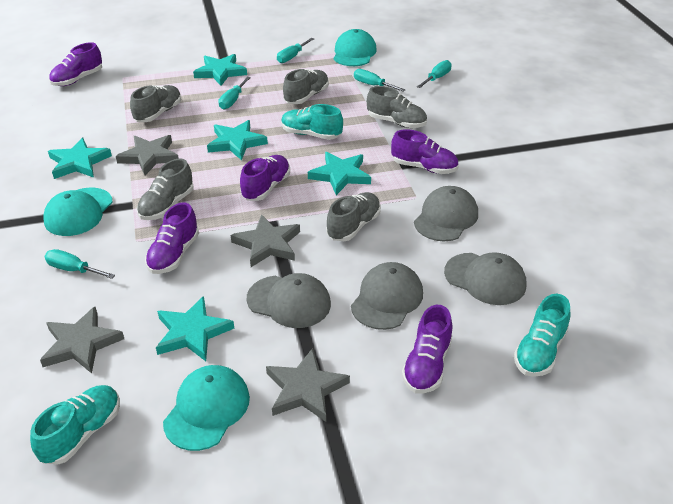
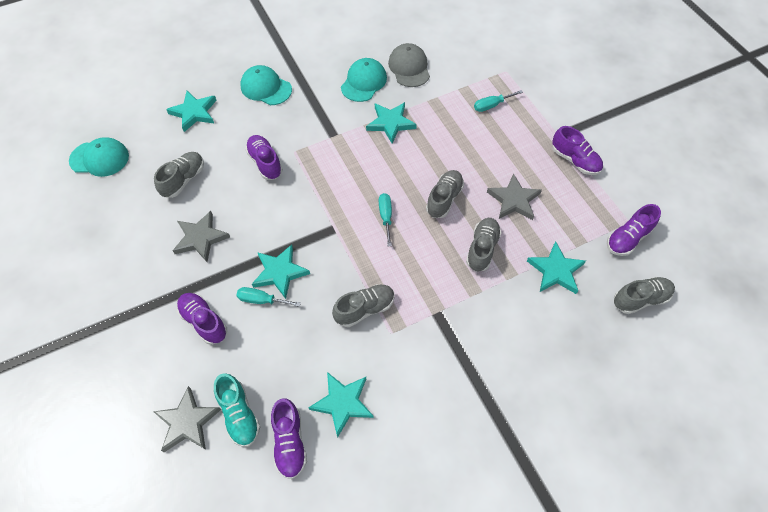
grey cap: [247,273,331,328] [351,262,423,330] [414,186,478,241] [444,252,526,305] = 4 -> [388,43,430,87] = 1
grey star: [40,307,124,374] [116,135,179,175] [231,214,300,267] [266,348,350,422] = 4 -> [153,386,221,452] [173,211,230,262] [487,173,542,220] = 3
turquoise screwdriver: [44,249,115,279] [218,77,251,109] [277,38,314,63] [354,69,405,92] [417,60,452,88] = 5 -> [237,287,301,307] [379,193,392,246] [474,90,523,112] = 3
turquoise shoe: [30,385,120,465] [281,104,343,140] [514,294,571,377] = 3 -> [214,373,260,447] = 1

